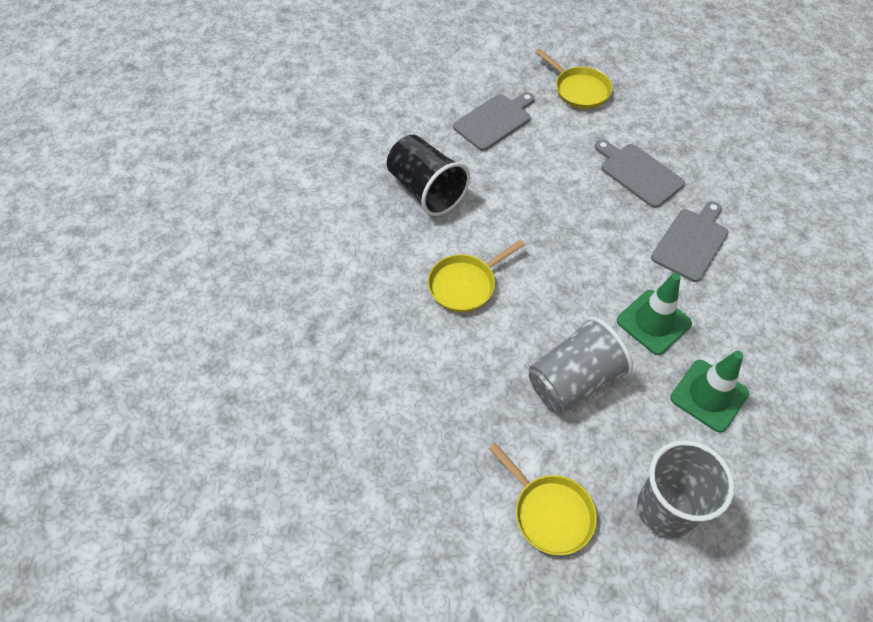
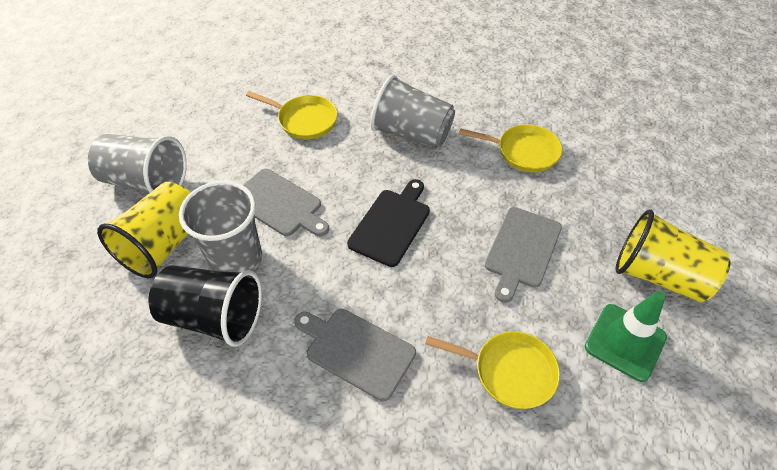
black cutting board: none = 0 -> [347,179,430,267] = 1
green traffic cone: [617,273,692,355] [670,351,749,432] = 2 -> [585,291,667,382] = 1
grey cup: [529,316,633,413] [637,440,735,538] = 2 -> [88,134,187,194] [179,181,262,272] [370,75,455,149] = 3
yellow cup: none = 0 -> [97,182,191,278] [615,209,731,302] = 2

